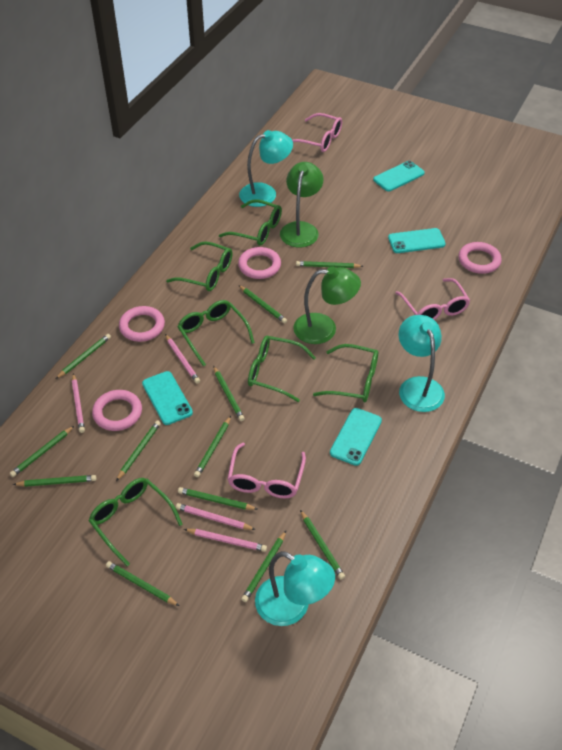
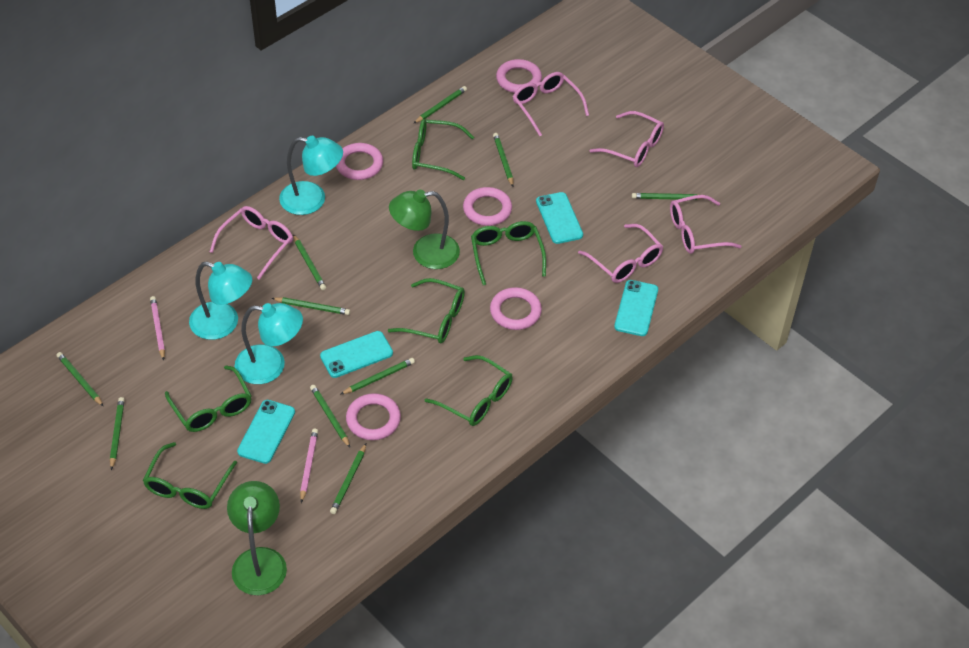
green pencil: [10,426,74,477] [13,475,97,487] [56,334,111,379] [106,561,180,606] [116,420,161,481] [178,487,258,510] [194,416,231,477] [213,366,245,421] [239,285,287,323] [241,531,286,602] [296,261,363,268] [300,510,345,579] = 12 -> [57,352,104,407] [110,397,125,470] [272,297,350,315] [293,234,326,290] [310,385,350,447] [330,443,366,514] [341,358,415,394] [413,86,467,124] [493,133,514,187] [632,193,703,200] = 10
pink glasses: [227,442,306,498] [292,113,342,152] [395,278,470,320] = 3 -> [210,206,293,280] [513,72,589,136] [578,224,663,283] [590,111,664,167] [670,195,742,254] = 5
pink pencil: [72,373,85,433] [165,334,200,383] [176,503,256,530] [184,529,267,552] = 4 -> [150,296,165,360] [300,429,318,503] = 2
pink ring: [92,390,142,431] [119,306,165,342] [238,247,281,279] [458,242,502,274] = 4 -> [336,143,383,180] [346,393,401,440] [463,187,512,226] [490,287,542,330] [496,59,542,93] = 5

